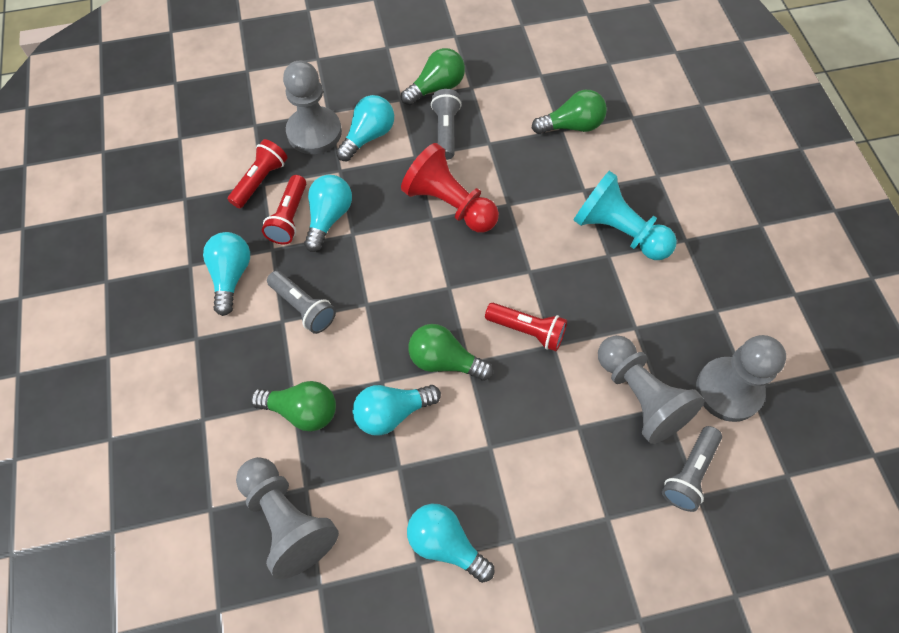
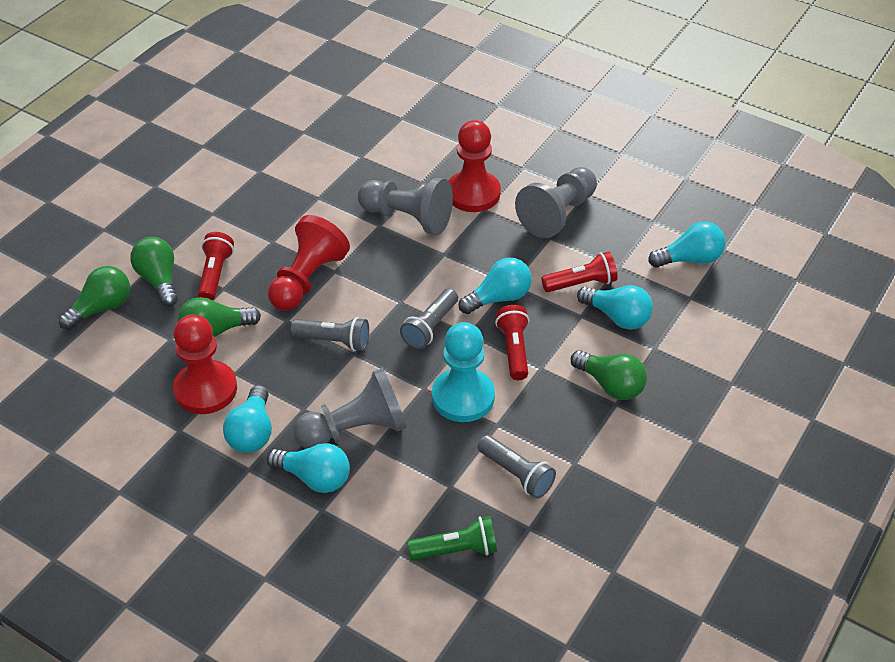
green flashlight: none = 0 -> [407,516,497,561] = 1
grey pawn: [236,457,339,579] [283,60,342,154] [598,335,705,444] [696,335,786,422] = 4 -> [294,368,407,449] [358,178,453,235] [515,167,597,238] = 3
red pawn: [401,143,499,232] = 1 -> [173,315,237,414] [268,215,350,311] [449,120,501,212] = 3

